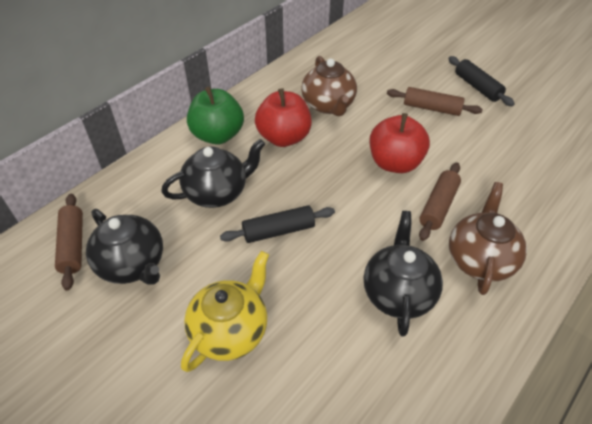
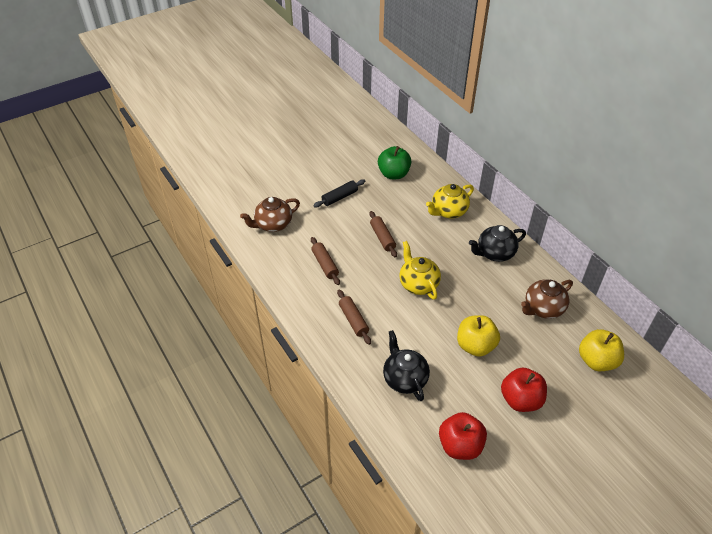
black rolling pin: [220,205,335,243] [448,56,515,106] = 2 -> [313,179,365,207] = 1
black teapot: [86,209,163,285] [161,139,265,208] [364,211,443,337] = 3 -> [383,330,430,401] [469,225,526,262] = 2
yellow apple: none = 0 -> [457,315,500,357] [579,329,624,371] = 2
yellow teapot: [181,251,269,372] = 1 -> [399,241,441,300] [426,184,474,218] = 2

